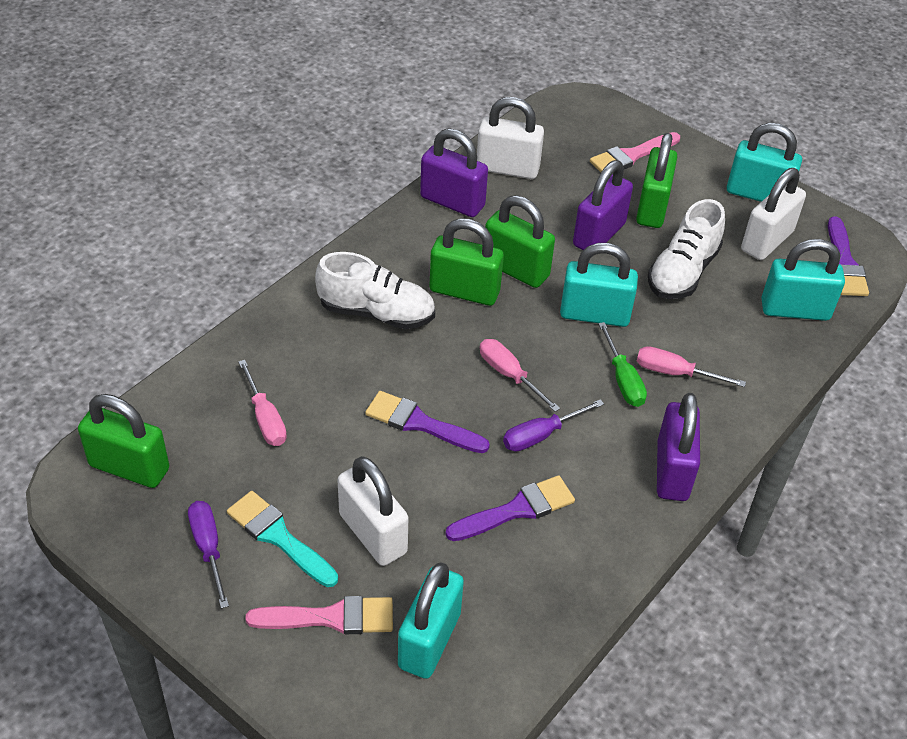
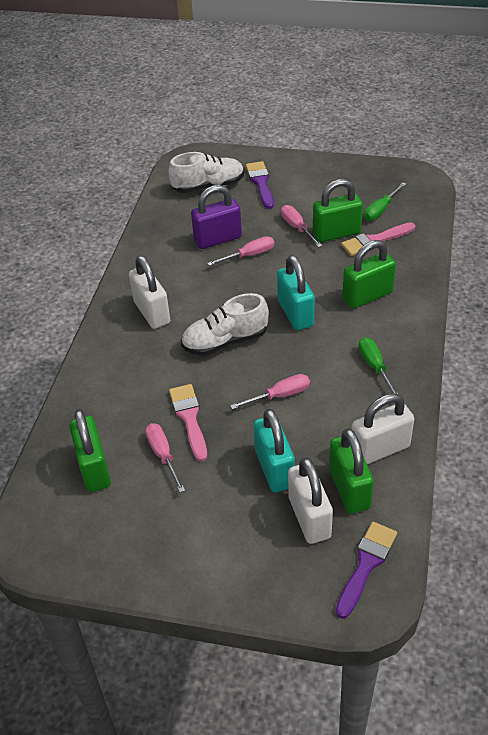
green screwdriver: [598,322,647,407] = 1 -> [359,337,398,394] [364,182,406,221] = 2
pink screwdriver: [238,360,287,446] [480,339,560,412] [637,346,746,387] = 3 -> [145,423,185,493] [207,236,274,266] [230,374,310,410] [281,205,322,248] = 4
purple brush: [365,391,490,453] [445,475,575,541] [828,216,869,296] = 3 -> [246,161,274,209] [336,522,397,619] = 2
purple padlock: [420,128,488,217] [573,160,633,250] [657,393,700,501] = 3 -> [191,185,242,249] = 1
purple screwdriver: [188,501,229,609] [503,399,604,452] = 2 -> none = 0
turquoise brush: [227,491,338,587] = 1 -> none = 0
turquoise padlock: [398,563,464,679] [560,243,638,327] [727,123,802,202] [761,239,845,321] = 4 -> [254,409,295,492] [277,255,315,330] = 2

